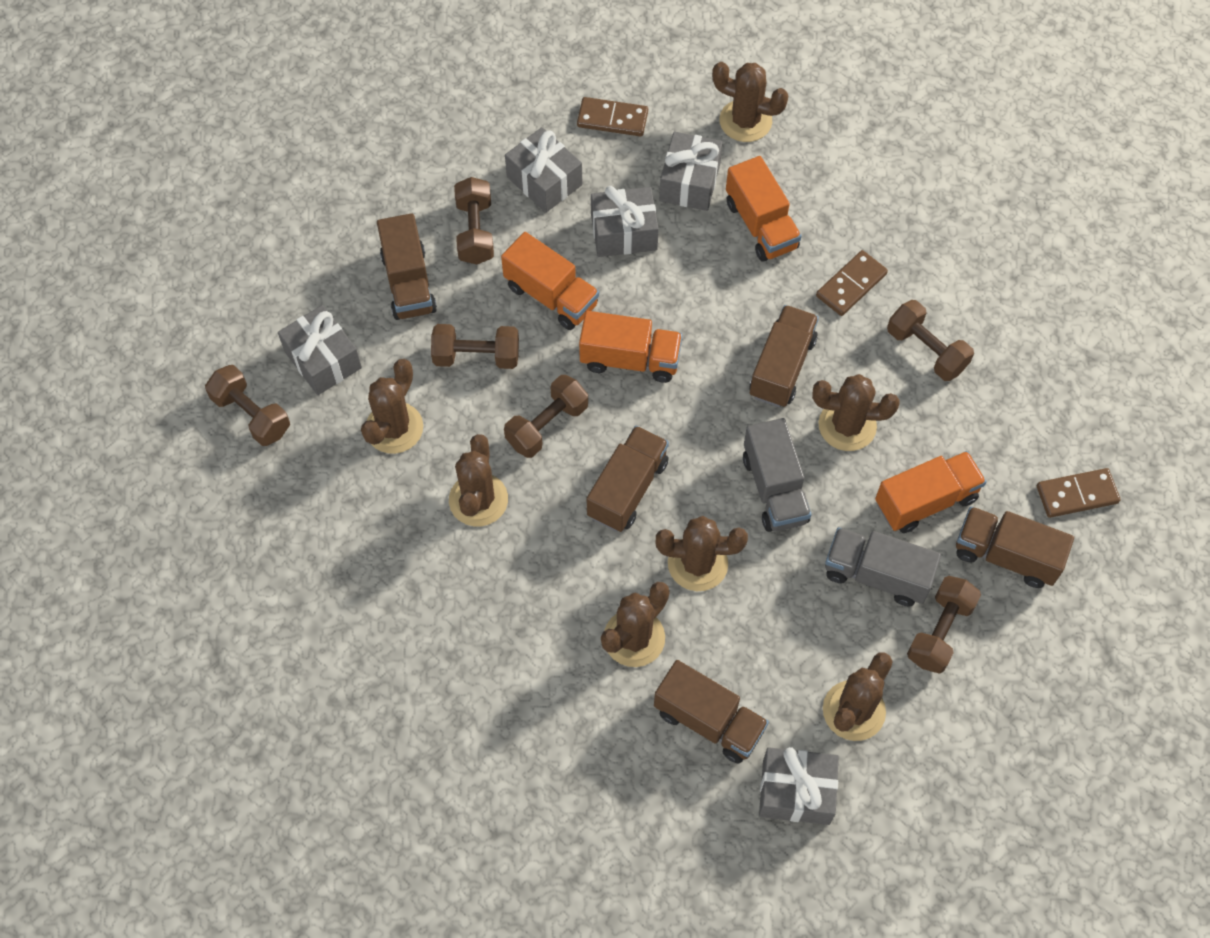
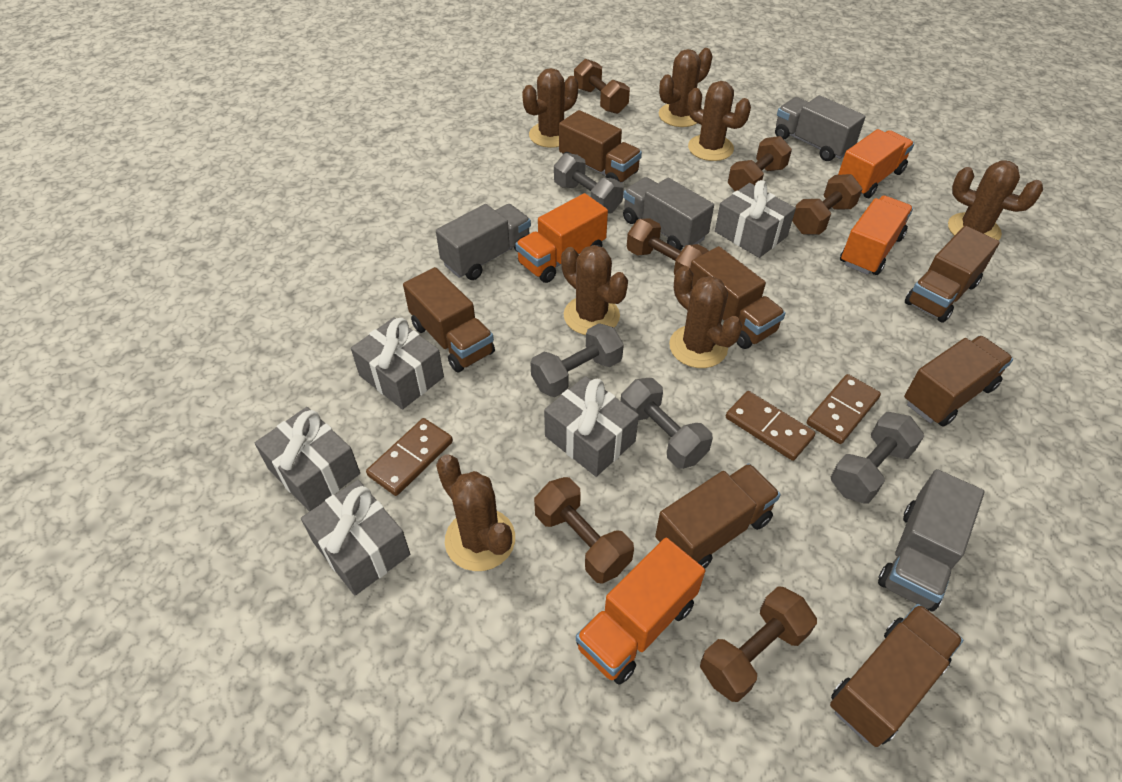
brown truck: [377,213,437,320] [587,426,669,532] [654,660,769,764] [749,305,819,407] [956,507,1074,588] = 5 -> [403,267,495,372] [559,110,642,183] [655,463,781,568] [690,246,785,349] [830,604,963,747] [904,336,1013,426] [905,226,1000,323] = 7
grey dumbbell: none = 0 -> [530,323,624,397] [554,153,624,213] [621,378,713,469] [831,412,924,504] = 4
grey truck: [743,418,812,532] [825,527,941,607] = 2 -> [436,204,531,280] [623,177,714,250] [775,95,866,161] [878,469,984,612] = 4

